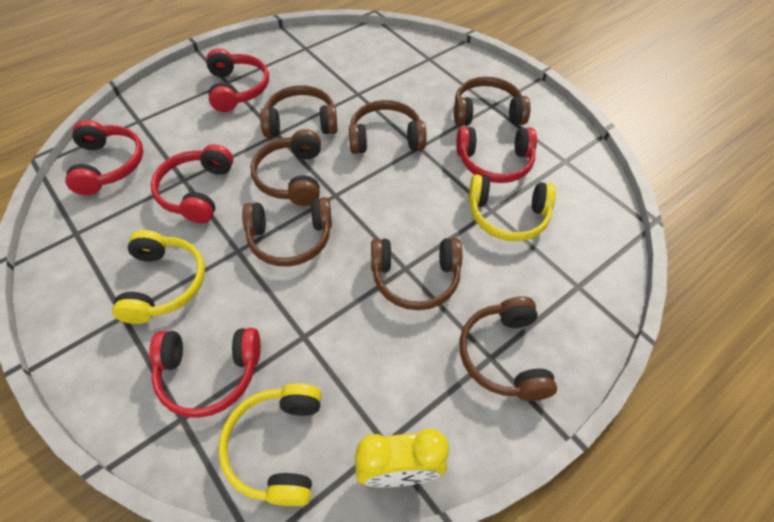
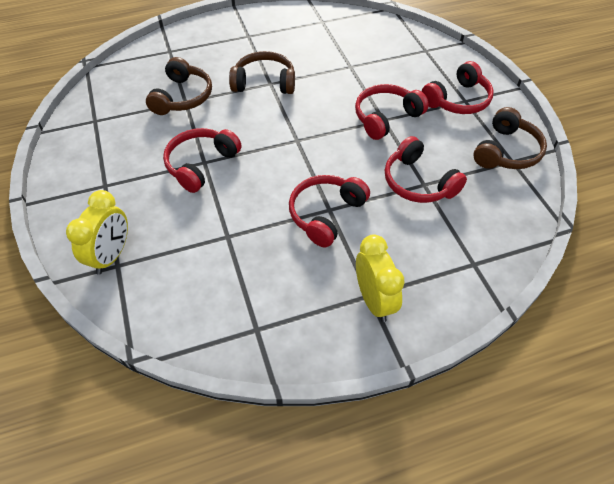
brown headphones: [242,197,332,266] [251,129,321,206] [260,85,338,138] [349,100,427,154] [371,238,462,310] [454,77,531,126] [459,296,557,401] = 7 -> [146,57,212,115] [229,51,295,94] [473,107,547,169] = 3
yellow clock: [355,429,449,488] = 1 -> [66,190,128,275] [356,235,405,322] = 2
yellow headphones: [112,230,205,324] [218,383,322,506] [468,174,556,241] = 3 -> none = 0

